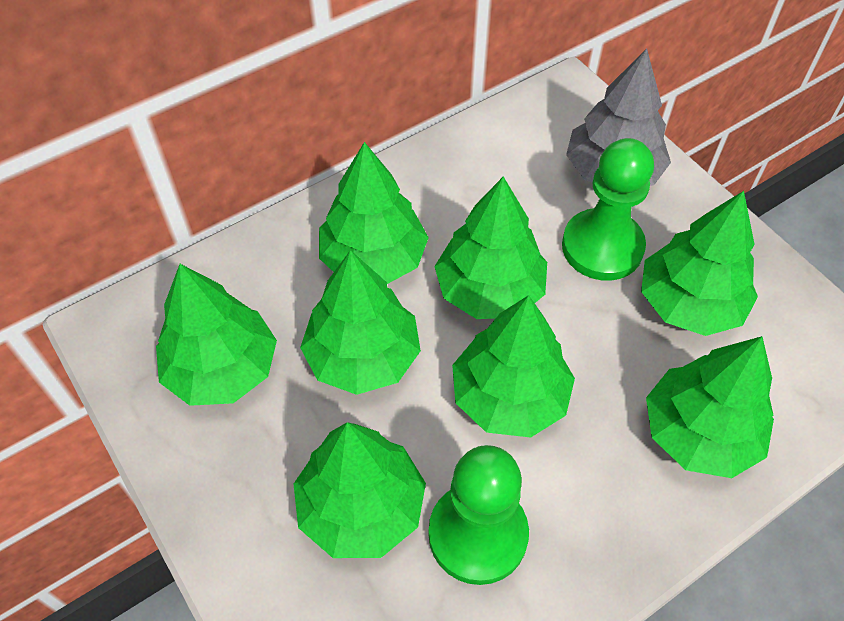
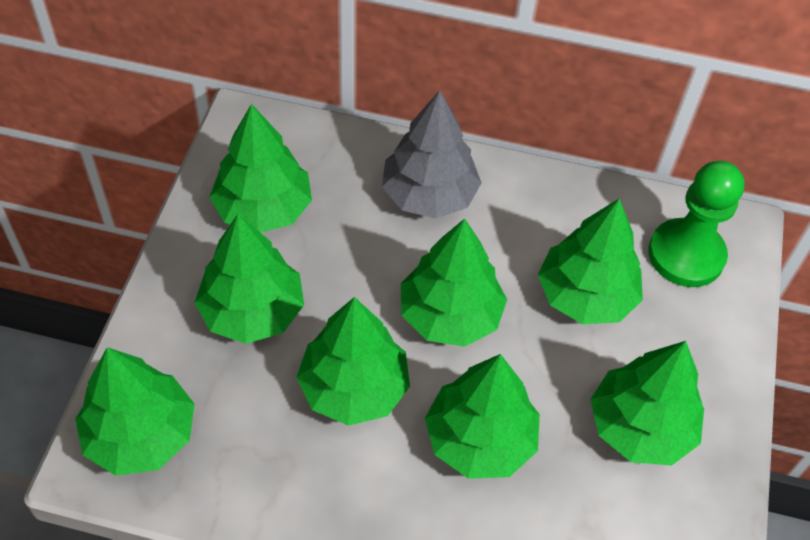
green pawn: [428,445,529,585] [562,138,654,281] = 2 -> [648,161,744,287] = 1

